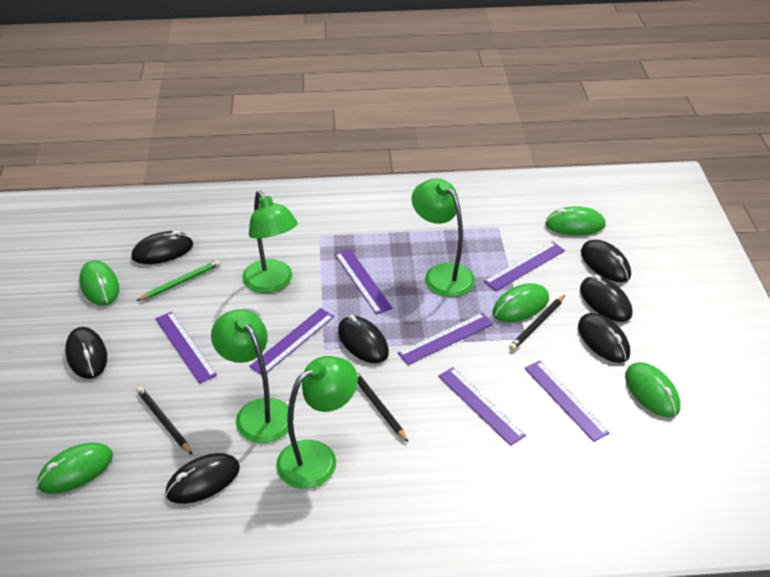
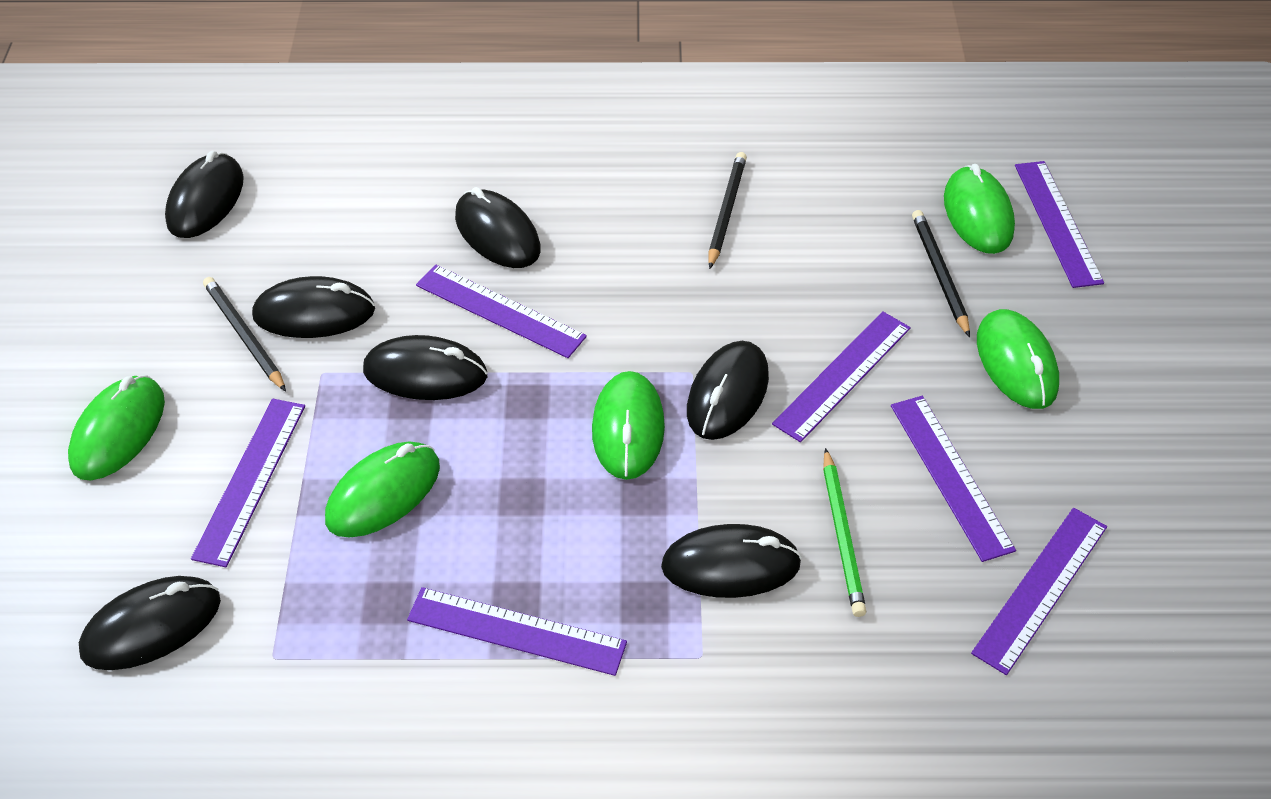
green lamp: [211,309,294,443] [243,191,298,293] [276,356,358,489] [412,178,475,297] = 4 -> none = 0

